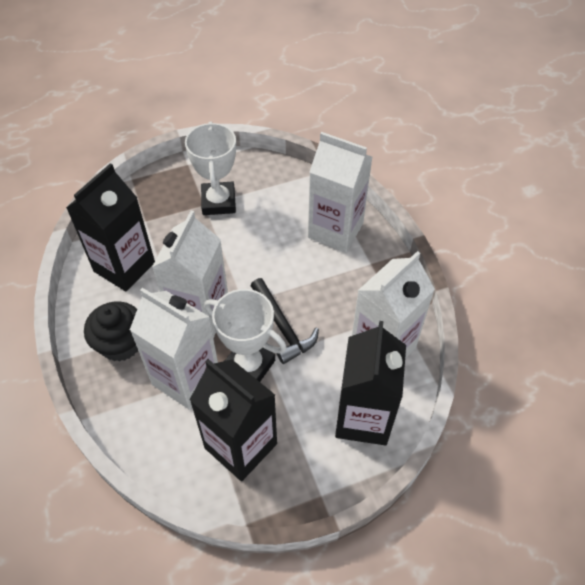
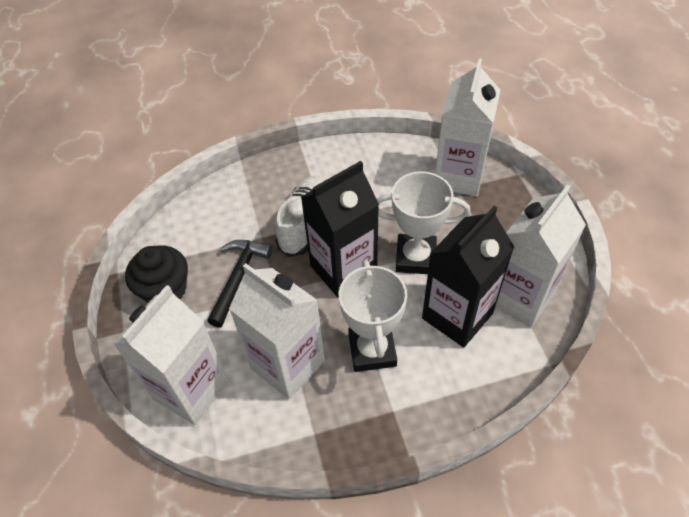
black carton: [66,163,155,291] [190,359,277,481] [335,321,406,445] = 3 -> [301,161,379,298] [422,206,514,347] = 2
white shoe: none = 0 -> [275,176,324,257] = 1

